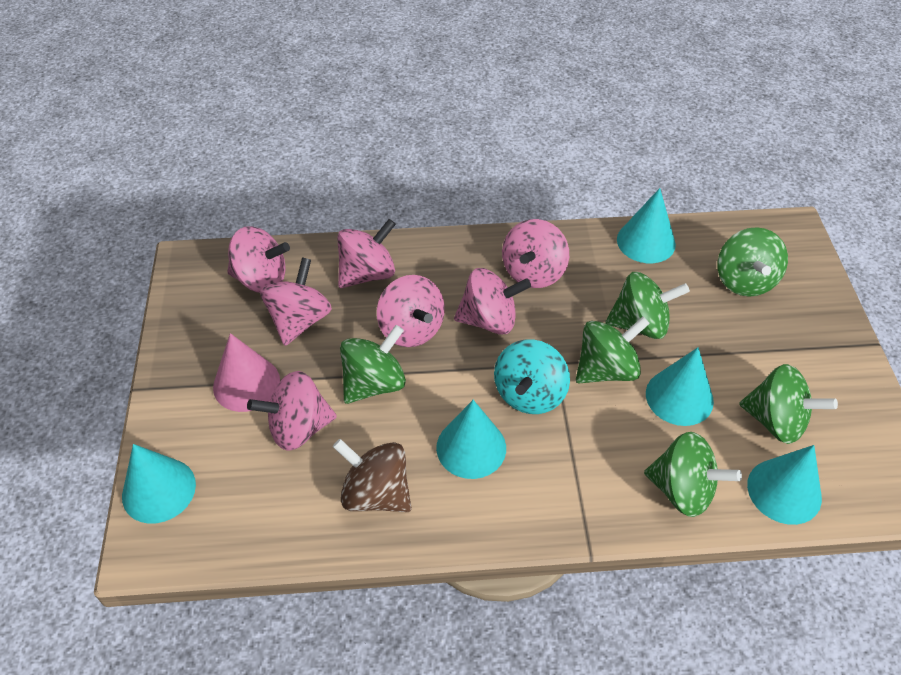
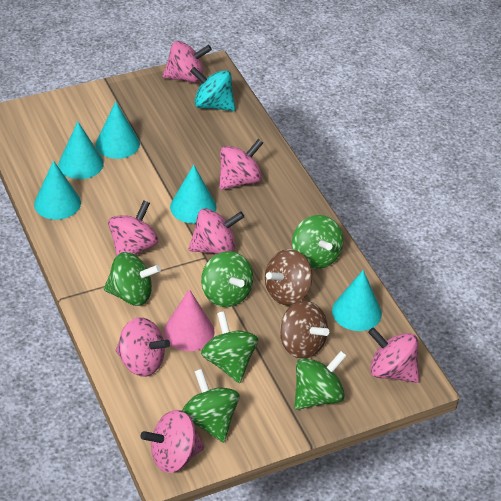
brown spinning top: [333,439,412,512] = 1 -> [265,249,313,305] [280,301,329,359] = 2

